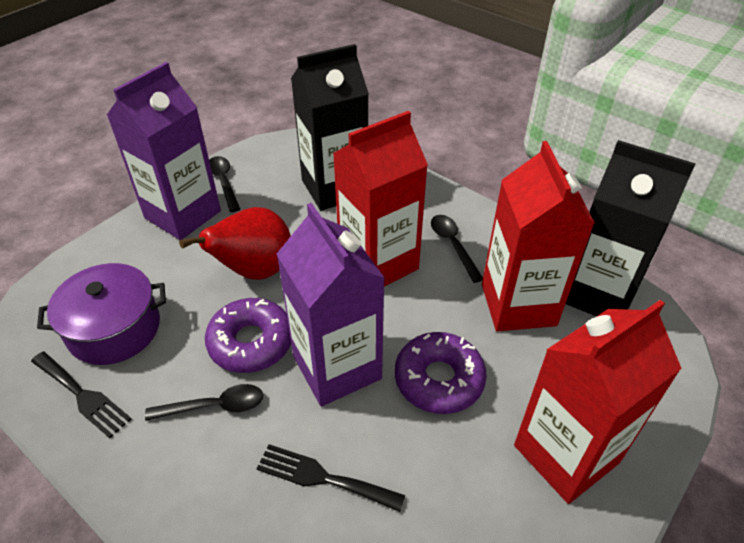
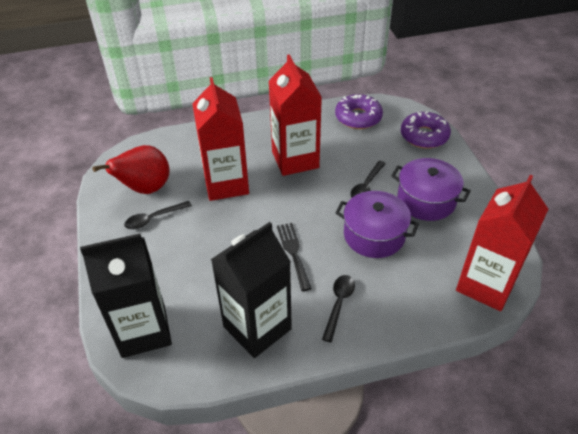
black fork: [31,352,132,438] [257,444,405,512] = 2 -> [277,223,312,291] = 1
purple carton: [107,62,221,240] [277,203,385,406] = 2 -> none = 0
purple pot: [37,263,166,365] = 1 -> [336,191,419,258] [391,158,471,221] = 2

